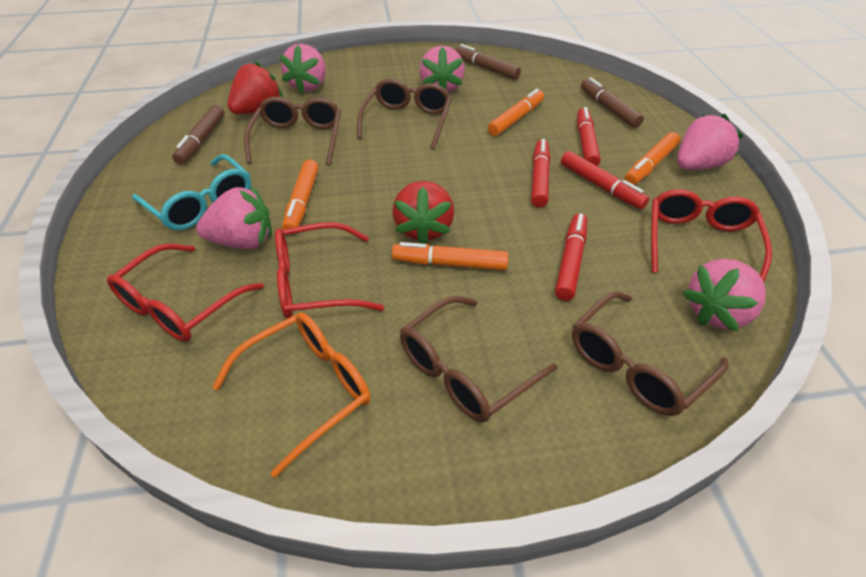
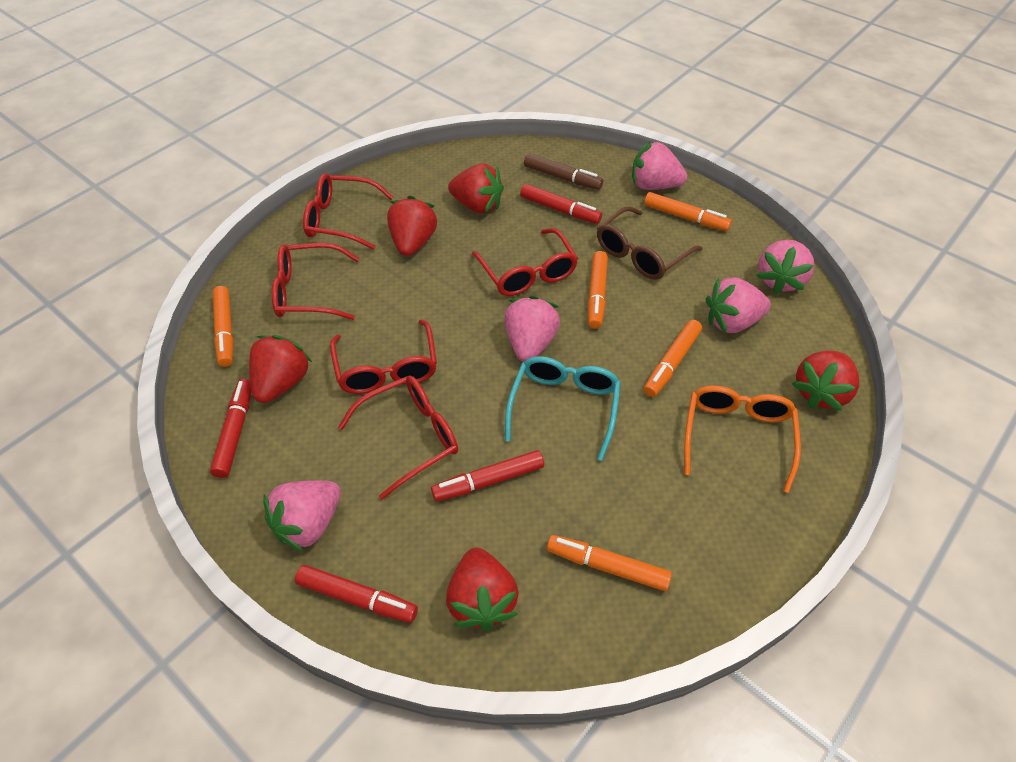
brown glasses: [244,96,341,165] [357,78,452,149] [400,296,557,423] [572,291,729,416] = 4 -> [597,206,703,280] = 1
brown marker: [172,105,224,164] [455,44,521,80] [581,78,644,128] = 3 -> [524,153,603,190] = 1
orange marker: [282,160,319,229] [392,242,509,270] [488,89,544,136] [625,132,680,185] = 4 -> [213,286,234,367] [547,535,672,591] [588,251,608,329] [644,192,732,231] [644,320,702,397] = 5
red glasses: [107,243,264,342] [275,222,384,319] [651,189,772,282] = 3 -> [272,243,360,320] [303,173,394,250] [330,320,437,394] [338,375,458,500] [472,228,578,296] = 5
red strawberry: [227,61,283,114] [392,181,454,244] = 2 -> [249,335,312,403] [387,196,438,256] [446,547,519,631] [448,164,504,214] [792,351,859,411] = 5

